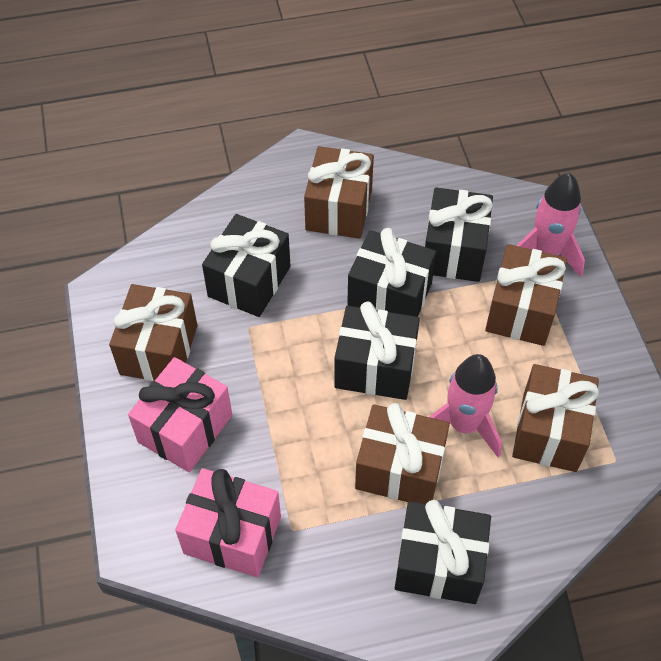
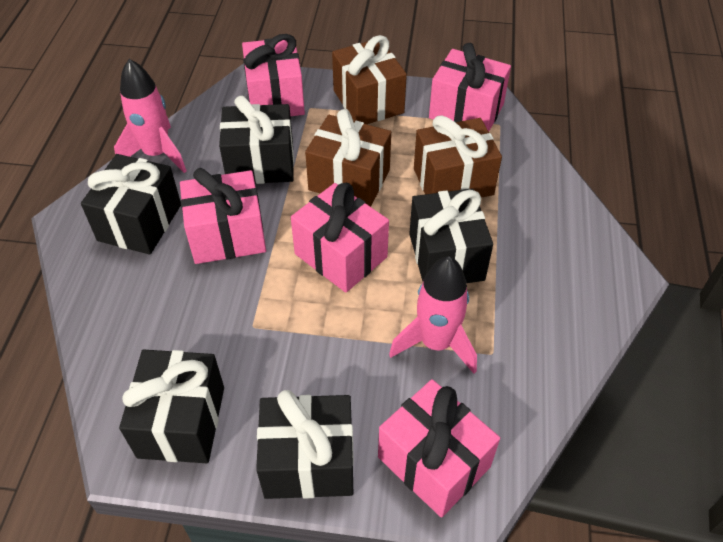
brown gift: [109,284,197,381] [304,146,374,239] [355,403,450,504] [485,244,567,346] [512,364,599,472] = 5 -> [305,109,391,207] [332,35,407,124] [414,116,502,198] = 3
pink gift: [128,357,232,472] [175,468,281,577] = 2 -> [180,168,266,264] [242,34,305,116] [291,183,389,293] [378,379,500,518] [429,43,511,131] = 5

